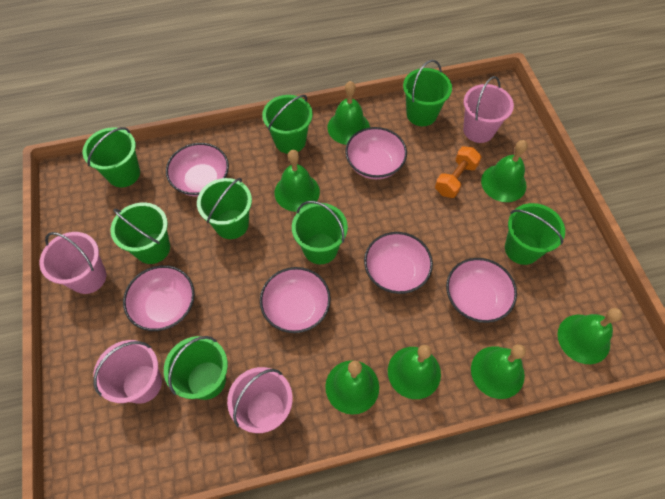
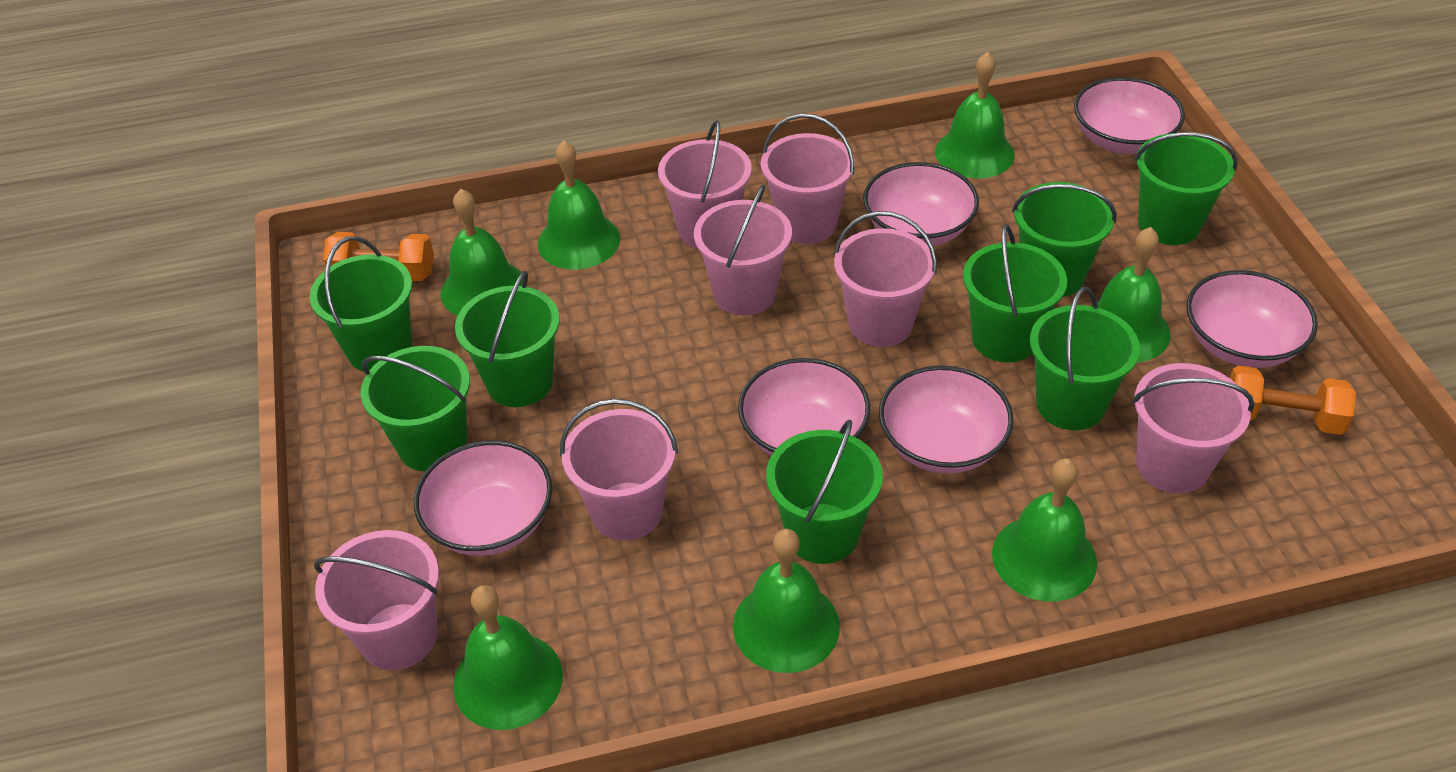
orange dumbbell: [435,146,482,198] = 1 -> [323,232,434,281] [1230,365,1356,435] = 2
pink bucket: [39,232,106,294] [93,340,162,404] [227,367,293,433] [463,76,514,143] = 4 -> [314,530,439,670] [560,399,678,541] [658,120,752,249] [694,185,792,315] [761,113,855,244] [834,211,937,347] [1132,363,1255,493] = 7

